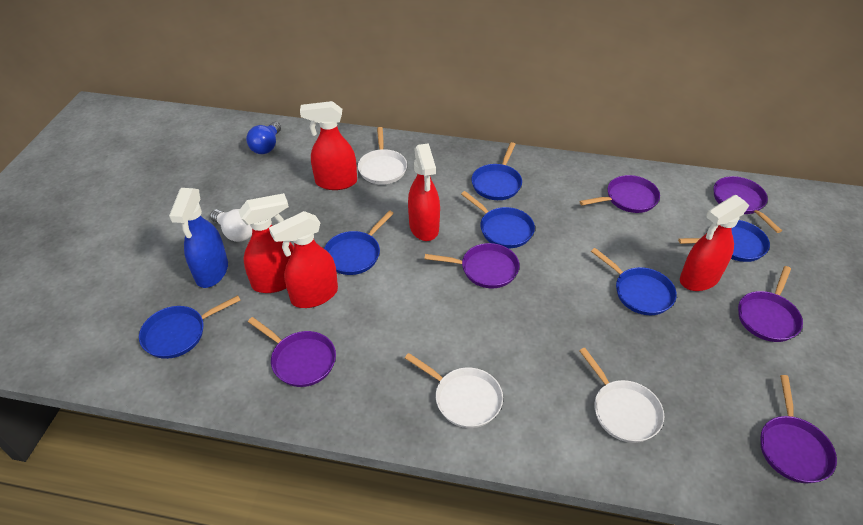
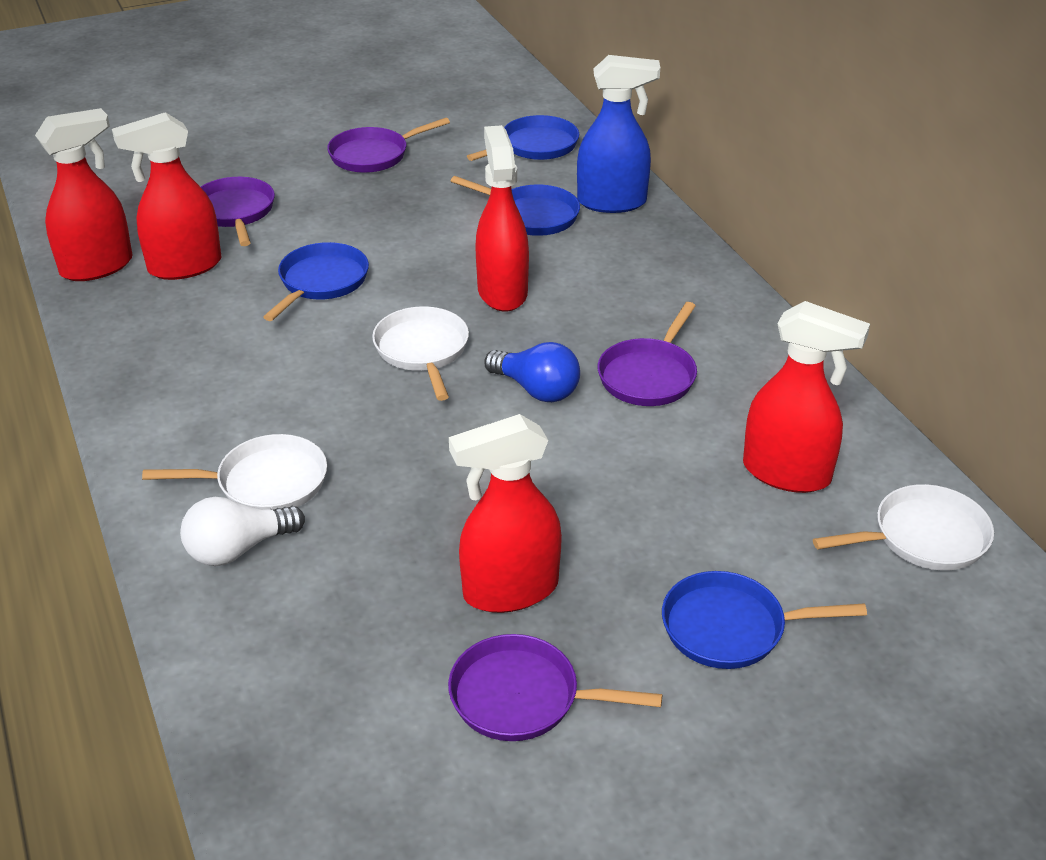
blue pan: [139,295,241,359] [324,210,394,275] [461,191,535,248] [471,142,522,200] [591,248,677,315] [678,220,770,262] = 6 -> [263,242,369,321] [451,176,580,236] [467,115,579,161] [662,571,867,669] = 4
purple pan: [248,317,336,387] [424,243,520,288] [579,175,660,213] [714,176,782,233] [738,266,803,342] [760,375,837,483] = 6 -> [201,177,275,246] [327,117,450,173] [448,634,662,741] [598,302,697,406] = 4

